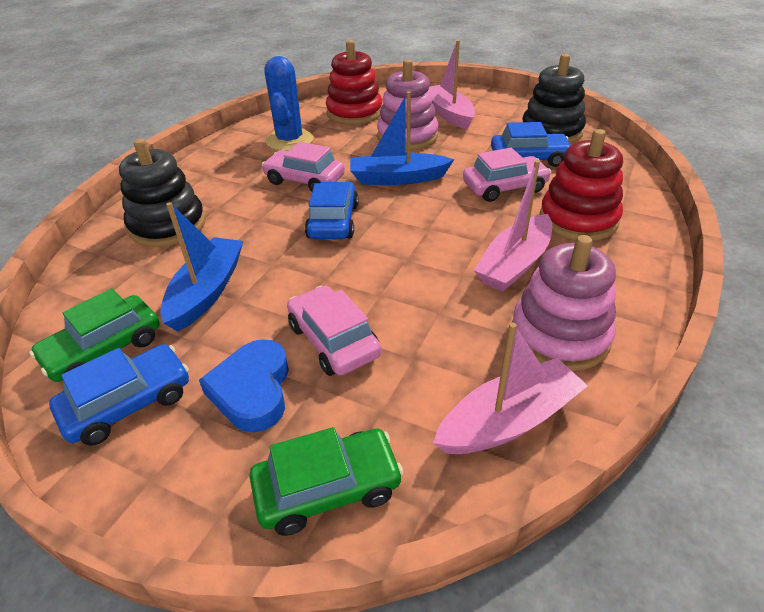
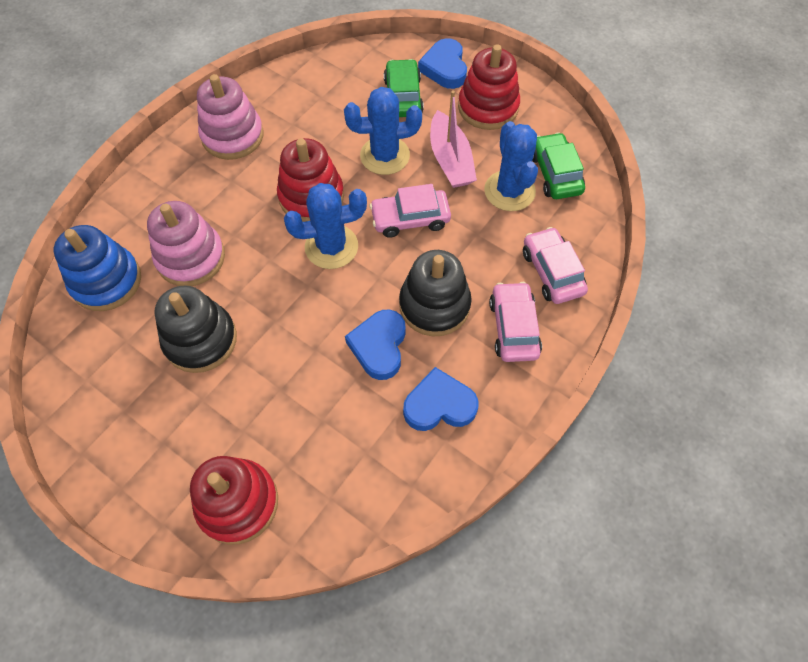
blue boat: [160,202,243,332] [350,91,454,185] = 2 -> none = 0
blue cactus: [264,56,314,151] = 1 -> [284,183,367,269] [344,87,422,175] [484,121,538,211] = 3
blue car: [49,344,189,446] [305,182,359,239] [491,122,571,167] = 3 -> none = 0
blue heart: [199,339,289,432] = 1 -> [345,309,406,380] [403,367,478,431] [418,38,467,89] = 3
blue stacking toy: none = 0 -> [54,225,141,311] = 1
pink boat: [429,40,475,130] [433,322,588,454] [474,160,552,292] = 3 -> [430,90,477,188] = 1
red stacking toy: [326,40,382,125] [540,129,623,241] = 2 -> [190,456,278,545] [277,138,344,222] [458,44,520,130] = 3

